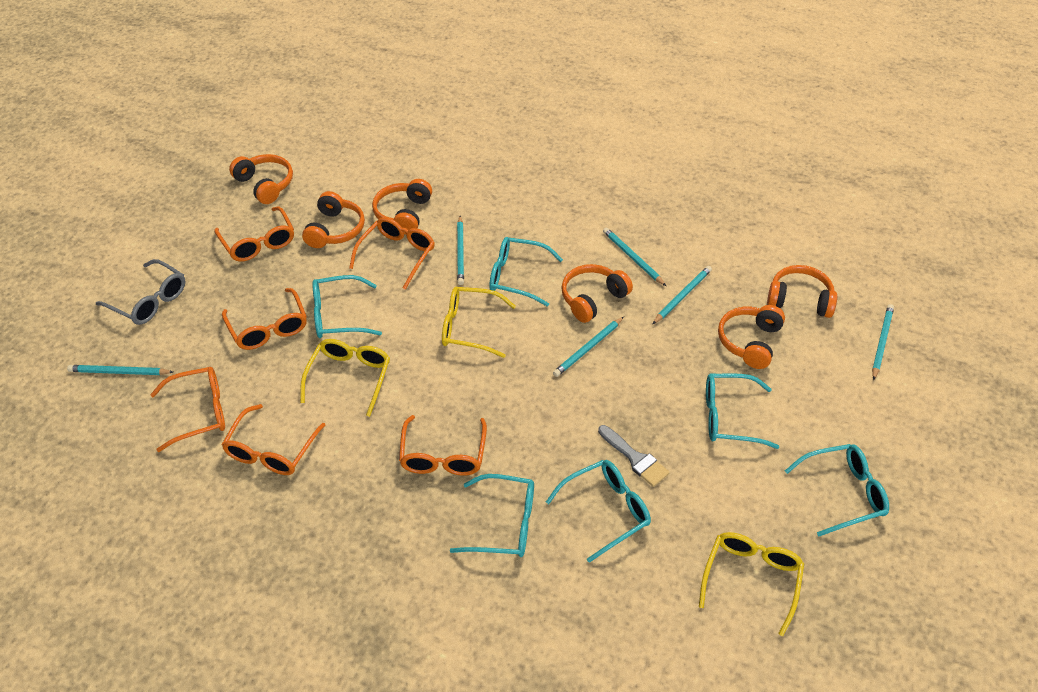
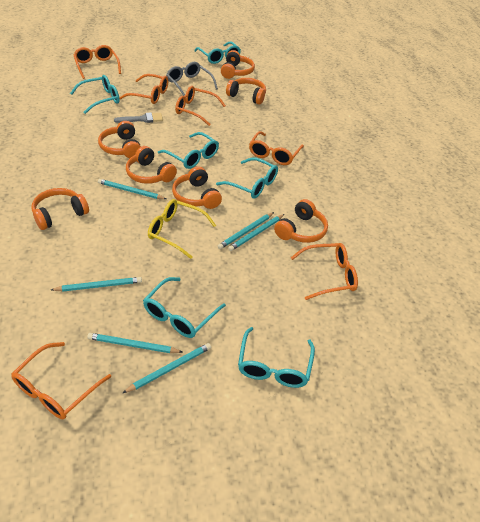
orange headphones: [229,154,293,204] [302,191,365,248] [372,179,432,234] [561,264,633,323] [718,305,785,369] [767,265,837,318] = 6 -> [32,188,89,230] [98,121,141,158] [126,146,177,184] [172,166,222,209] [221,50,255,79] [226,78,266,105] [274,199,328,243] = 7
yellow glasses: [300,339,390,417] [442,287,516,358] [699,532,804,636] = 3 -> [148,199,216,259] = 1

